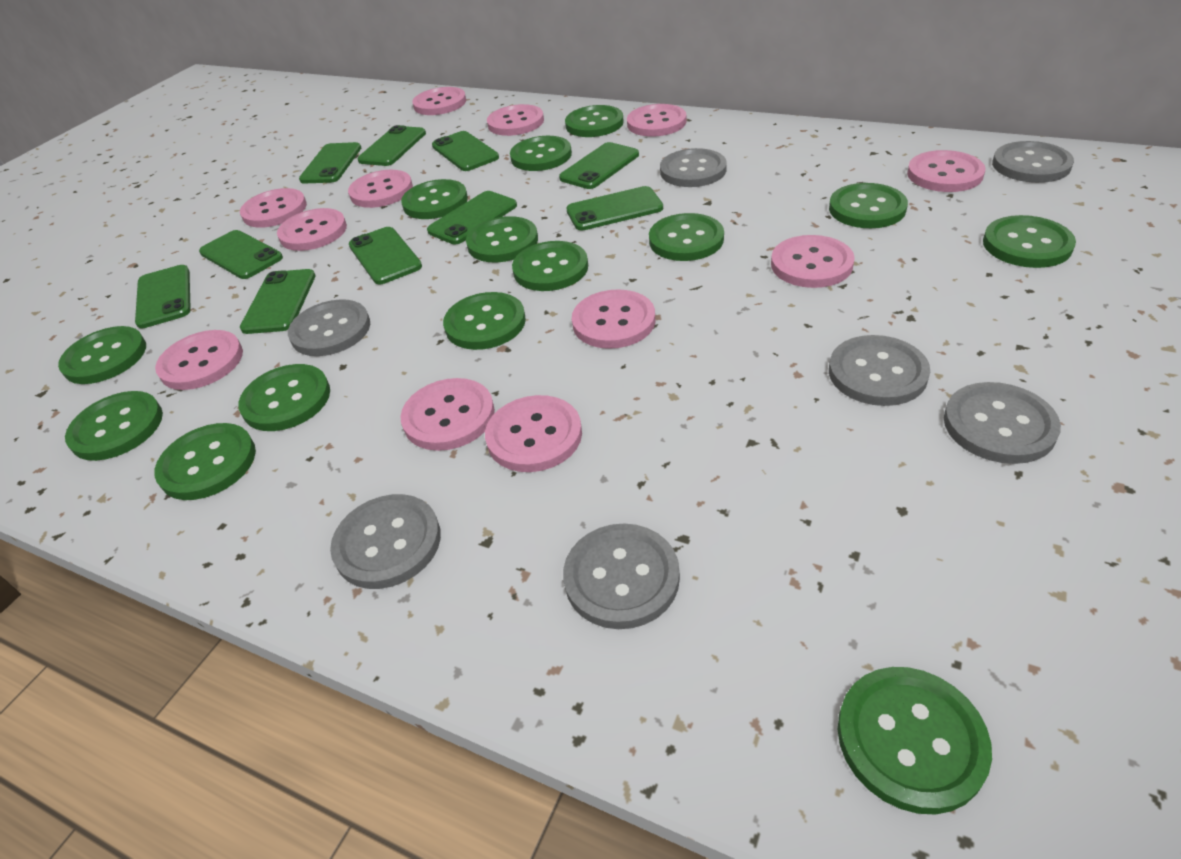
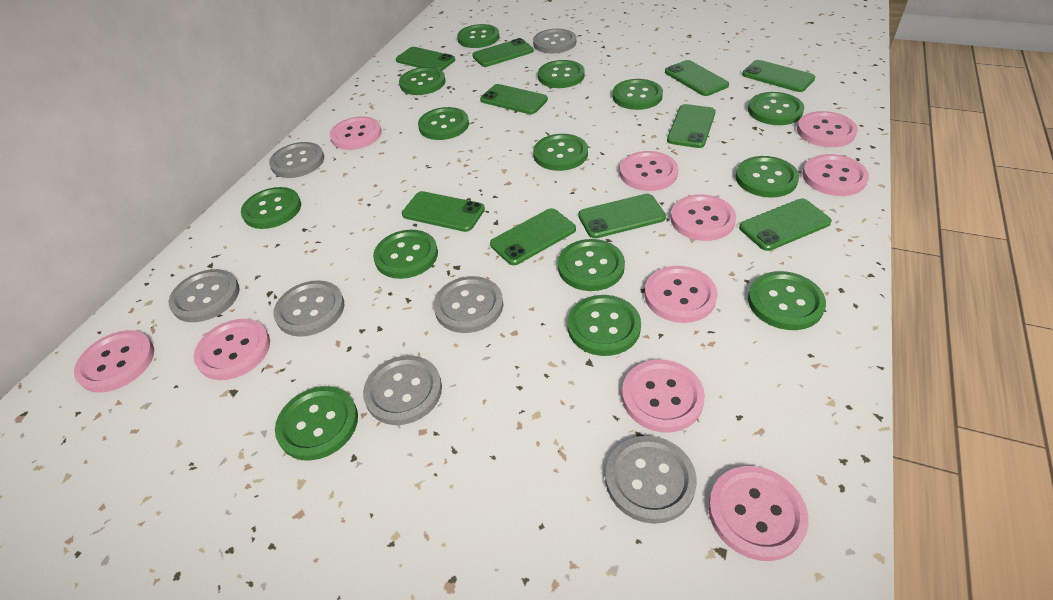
pink button: [155,330,243,390] [240,188,307,228] [277,208,347,251] [348,170,413,208] [400,378,495,451] [412,87,466,115] [485,395,582,472] [487,104,544,136] [572,289,656,349] [627,104,686,136] [771,235,855,288] [907,150,985,192] = 12 -> [74,330,154,393] [194,319,270,380] [330,116,382,150] [620,151,678,191] [622,360,705,432] [645,266,718,323] [671,194,736,241] [708,466,809,561] [797,111,858,147] [802,154,869,196] = 10

